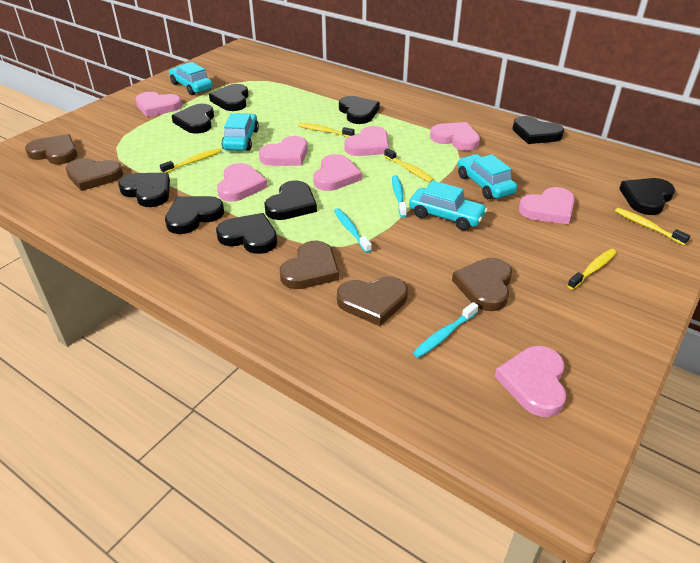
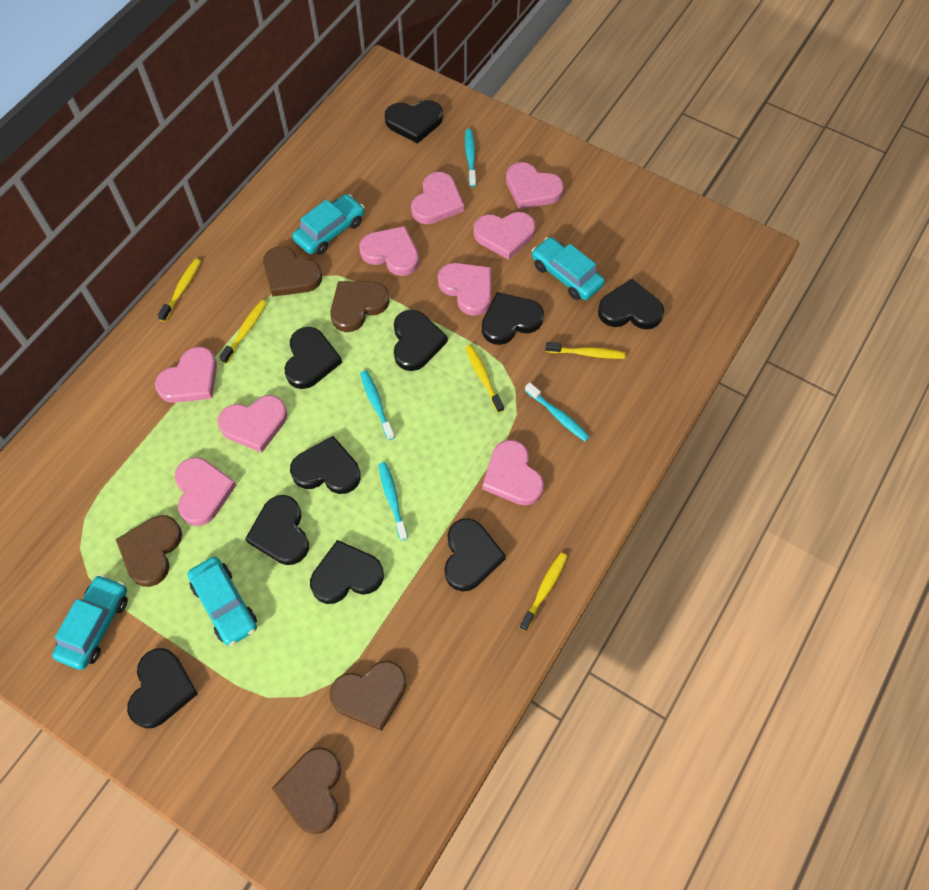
black heart: [119,173,170,207] [165,196,224,234] [172,104,214,134] [209,84,249,111] [216,213,277,254] [264,180,317,220] [339,96,380,124] [512,116,564,144] [619,178,675,215] = 9 -> [127,648,198,729] [245,495,309,565] [285,327,342,389] [290,436,361,494] [310,540,384,604] [385,100,443,144] [394,310,448,371] [444,518,506,591] [482,292,544,345] [598,279,664,329] = 10
pink heart: [135,92,182,117] [217,163,268,202] [259,136,308,166] [313,154,362,191] [344,126,389,156] [430,122,480,151] [494,346,567,417] [519,187,575,224] = 8 -> [155,346,217,403] [174,457,237,526] [218,395,287,452] [359,226,419,276] [411,172,464,224] [438,263,491,316] [474,212,535,260] [482,440,544,506] [506,162,564,209] = 9
turquoise toothbrush: [334,208,372,253] [392,175,407,218] [413,302,479,358] = 3 -> [360,370,395,440] [379,462,408,541] [465,129,476,187] [525,382,590,442] = 4

